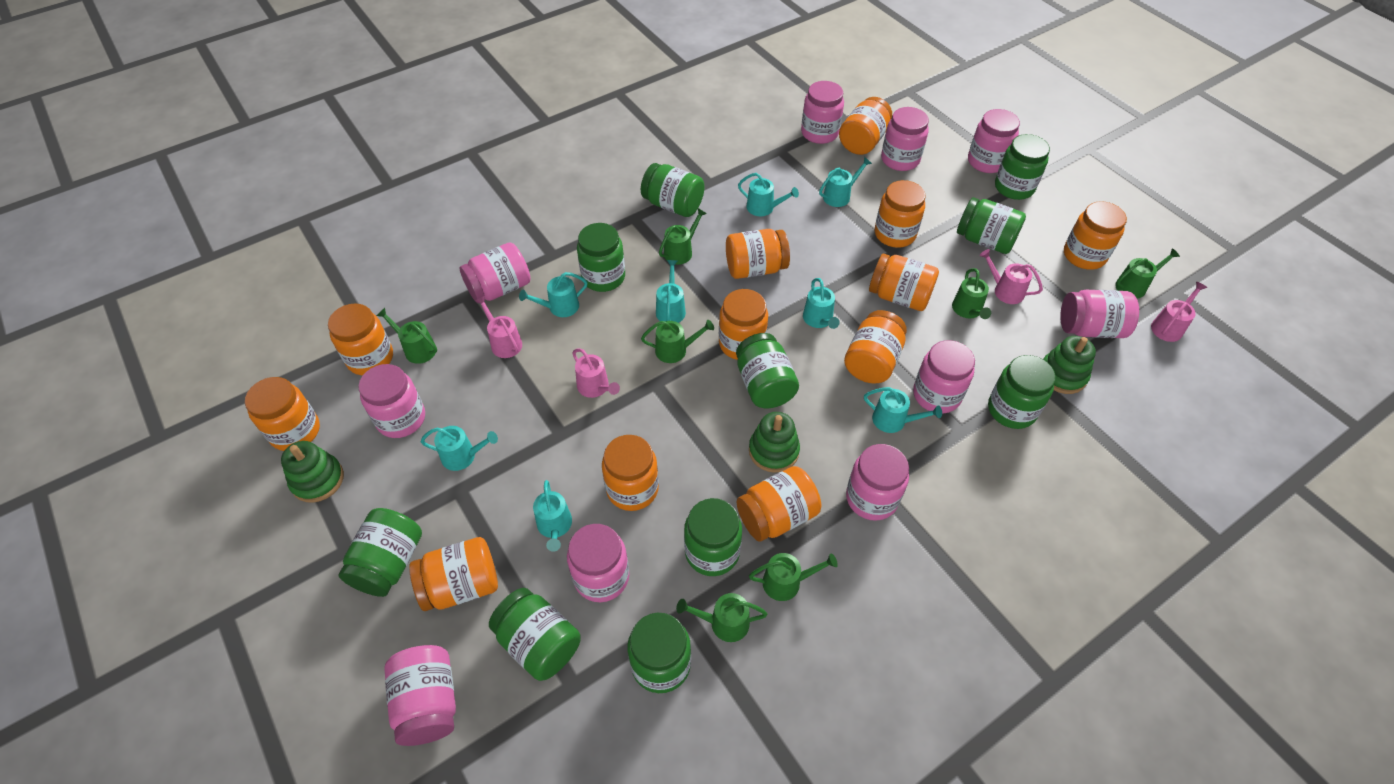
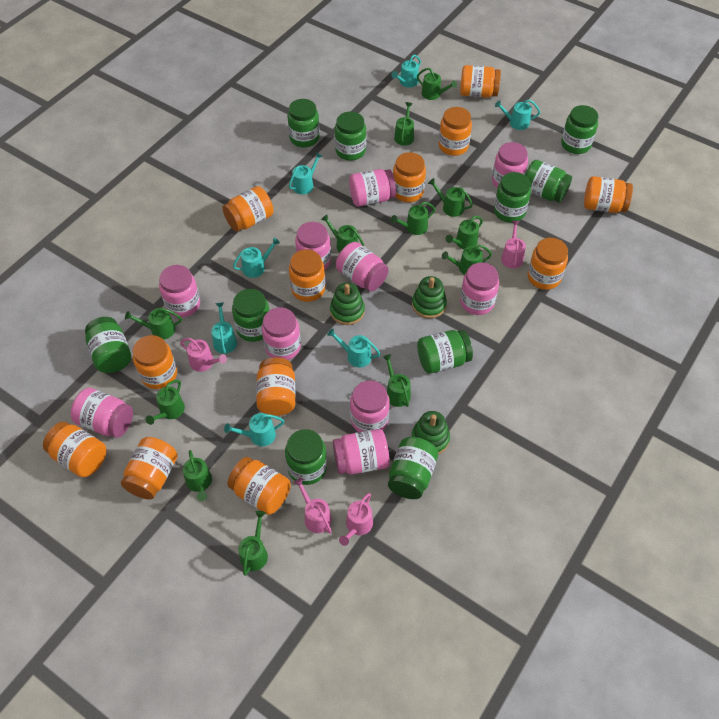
green watering can: [376,308,437,364] [641,320,714,363] [659,208,707,265] [676,593,768,642] [749,553,838,601] [952,268,991,319] [1115,248,1180,299] = 7 -> [125,308,182,339] [146,380,185,425] [183,450,212,501] [238,511,268,576] [321,214,364,253] [383,354,411,407] [391,202,435,235] [394,102,414,146] [417,68,457,100] [428,178,473,217] [442,245,492,275] [446,216,483,249] = 12
turquoise watering can: [421,426,498,471] [519,272,587,317] [533,480,572,552] [656,260,686,323] [738,173,799,216] [803,278,840,329] [819,157,872,207] [864,387,942,433] = 8 -> [211,302,237,354] [224,413,284,446] [233,238,280,278] [289,152,322,195] [327,328,381,367] [391,55,421,87] [495,99,540,130] = 7

